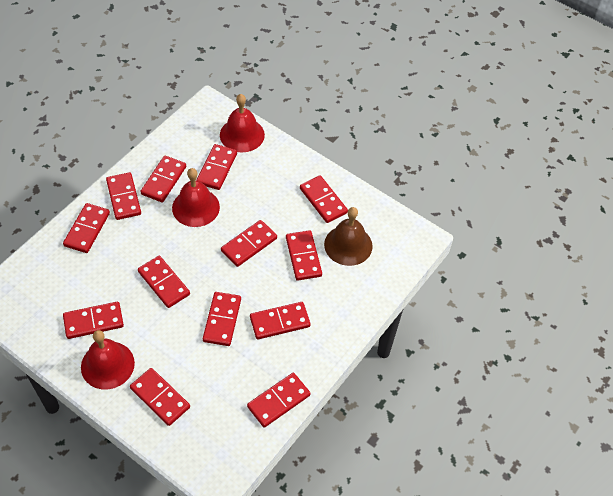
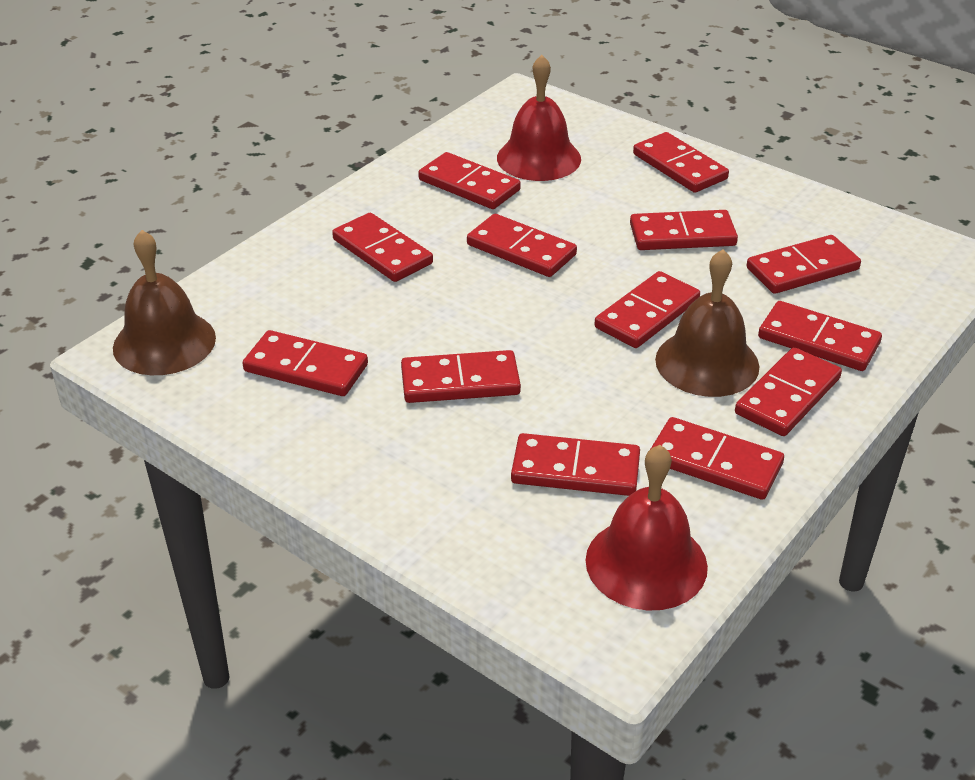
brown bell: [324,207,373,266] = 1 -> [113,230,216,375] [655,249,760,397] = 2
red bell: [81,330,135,389] [172,168,220,227] [220,94,265,152] = 3 -> [497,55,581,181] [586,445,708,611] = 2

